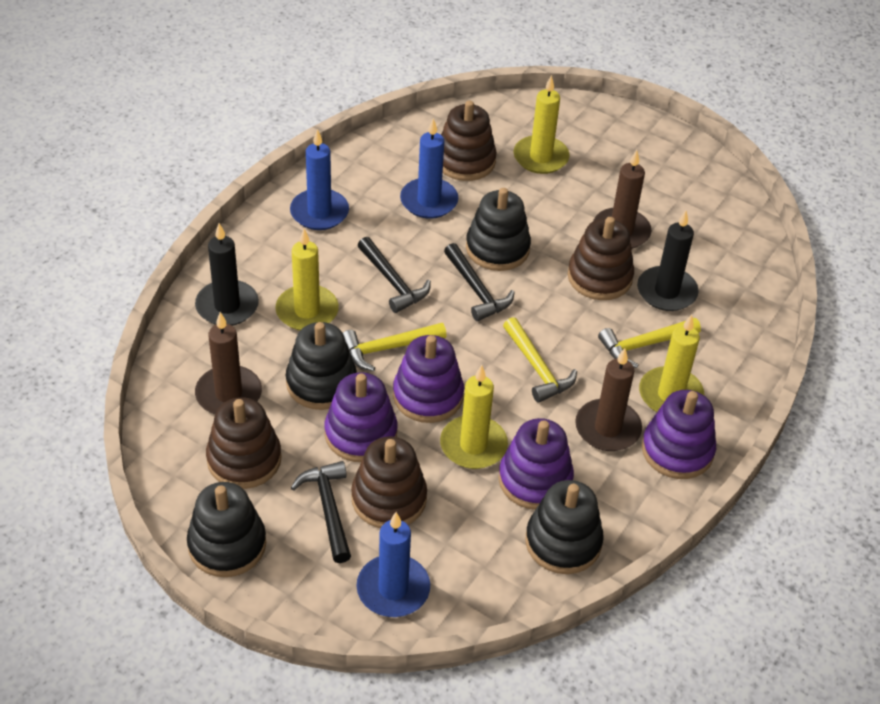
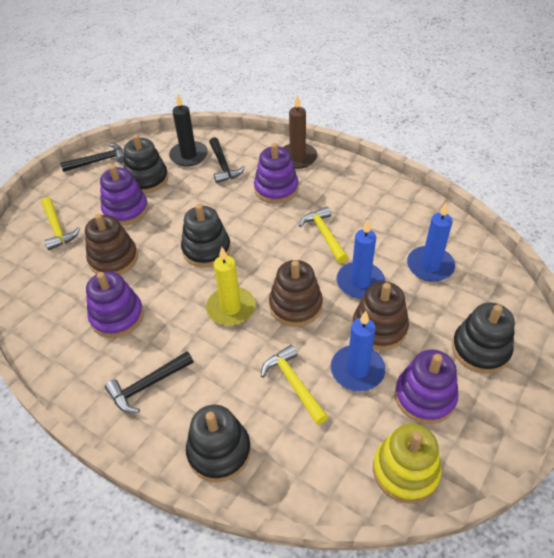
black candle: [195,223,259,326] [637,210,699,311] = 2 -> [169,94,208,166] = 1
brown candle: [195,312,262,414] [575,348,642,451] [593,150,651,249] = 3 -> [283,95,318,169] = 1
brown stacking toy: [206,397,282,489] [351,436,427,528] [441,100,497,181] [568,217,634,300] = 4 -> [85,214,138,275] [269,260,323,327] [352,282,409,350] = 3
yellow candle: [275,229,339,331] [440,365,508,469] [513,75,570,174] [639,314,704,412] = 4 -> [206,247,255,326] = 1
yellow stacking toy: none = 0 -> [373,423,442,504] = 1

